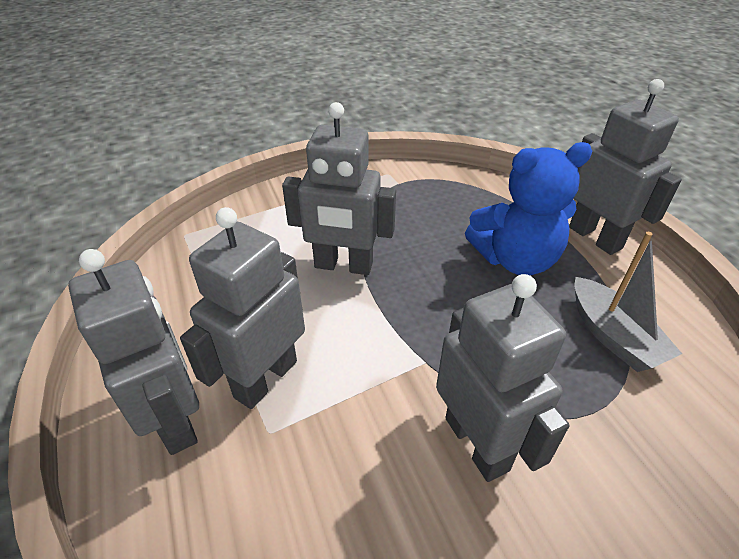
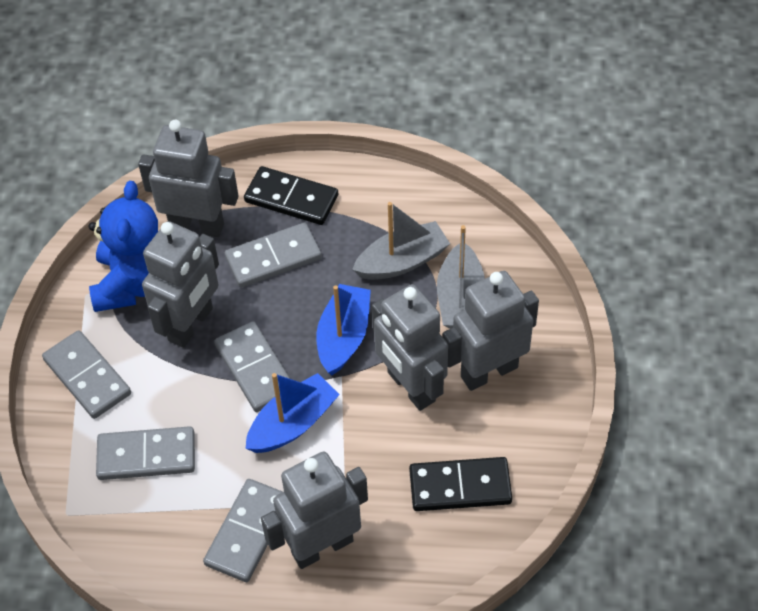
black domino: none = 0 -> [244,166,338,225] [409,457,512,511] = 2
blue boat: none = 0 -> [245,373,340,453] [316,284,371,375] = 2
grey boat: [574,232,682,372] = 1 -> [352,202,450,280] [437,225,485,329] = 2
grey domino: none = 0 -> [42,330,131,419] [96,426,195,480] [203,479,283,582] [214,321,290,412] [225,223,322,288] = 5

